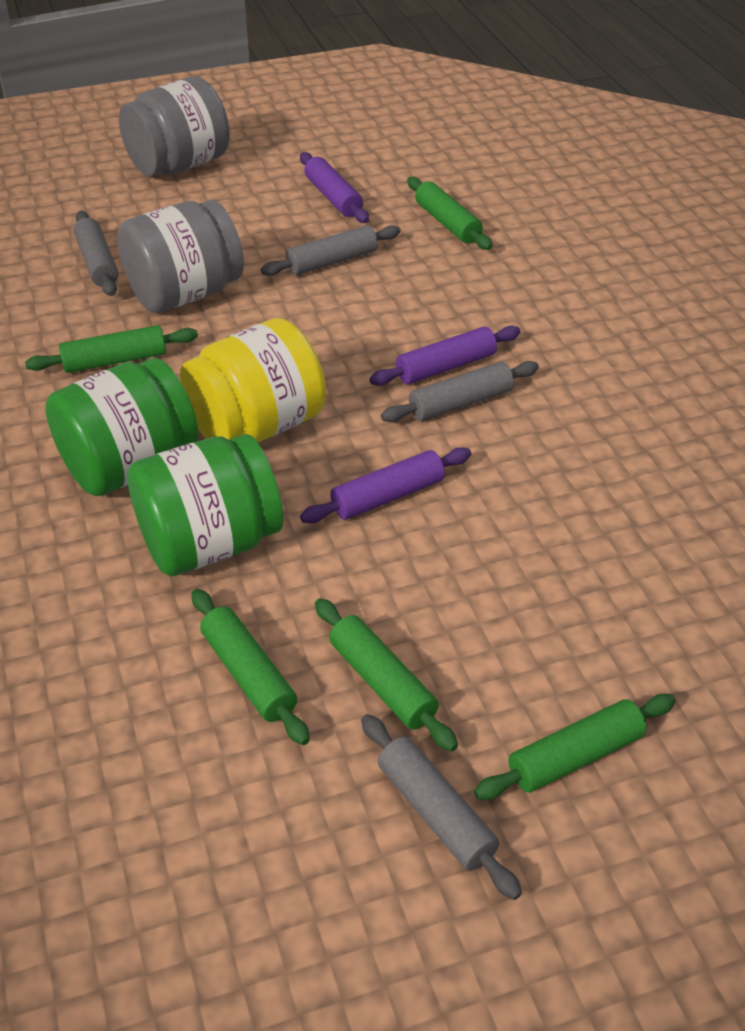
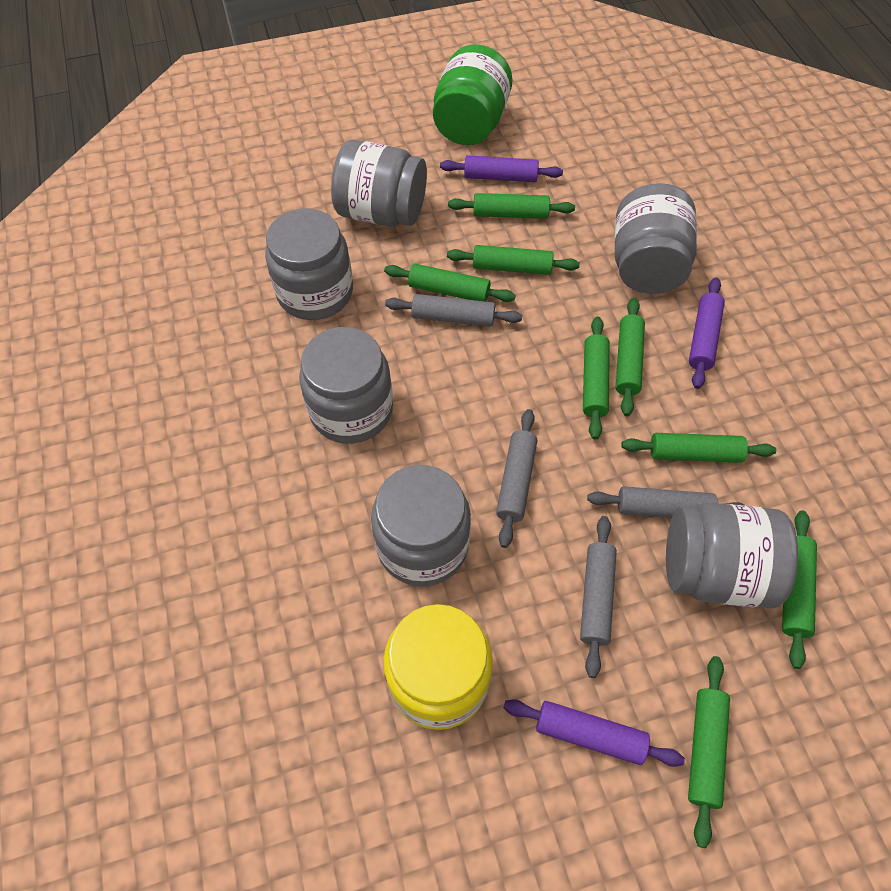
green jar: [45,358,198,496] [127,434,283,576] = 2 -> [433,44,512,145] = 1
green rolling pin: [25,325,198,373] [192,589,310,745] [315,598,458,752] [407,177,492,250] [474,694,676,800] = 5 -> [384,264,516,302] [447,245,580,275] [448,193,575,219] [583,317,610,440] [616,298,645,416] [621,433,776,463] [688,656,730,848] [782,510,817,669] = 8
grey jar: [117,200,244,313] [119,77,230,176] = 2 -> [265,208,353,320] [299,327,393,444] [331,140,427,227] [371,465,471,586] [615,183,697,294] [666,503,798,609] = 6

